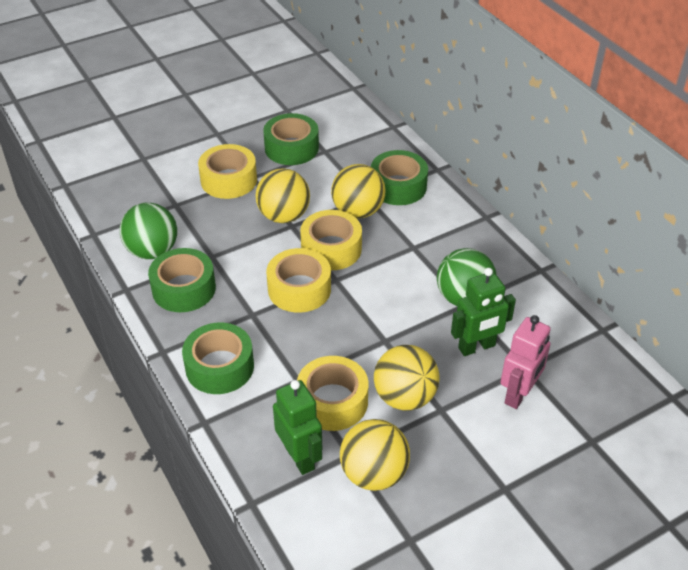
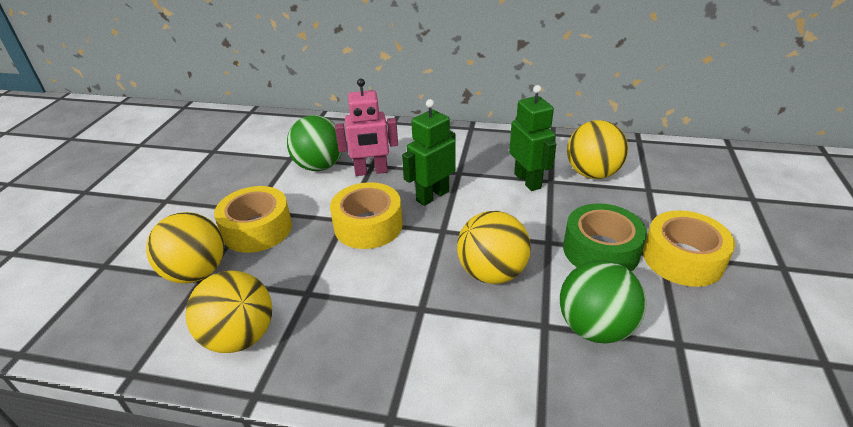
green tape: [148,248,216,312] [182,323,254,394] [263,113,319,165] [371,150,428,205] = 4 -> [563,203,647,271] = 1
yellow tape: [198,144,257,199] [266,248,331,313] [297,356,369,431] [300,210,362,270] = 4 -> [214,186,292,253] [330,182,403,249] [643,210,735,287] = 3

